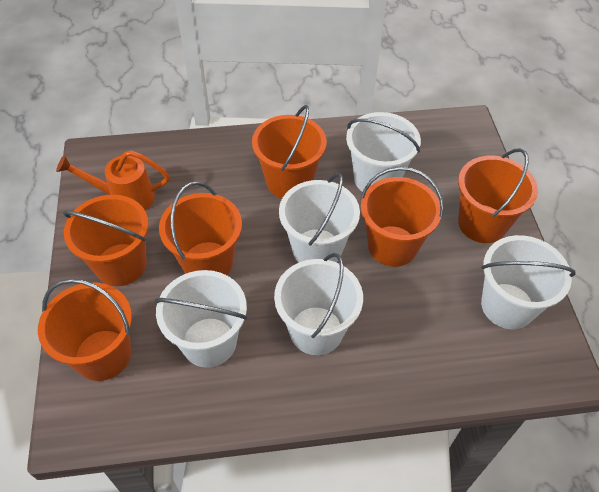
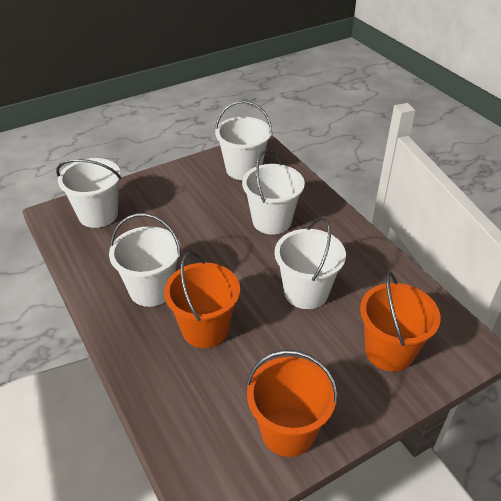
orange bucket: [38,279,132,381] [63,195,148,286] [159,181,242,275] [252,105,327,199] [360,166,444,267] [458,148,538,243] = 6 -> [164,252,240,348] [246,350,338,457] [360,272,441,372] = 3
orange watering can: [56,150,169,210] = 1 -> none = 0

